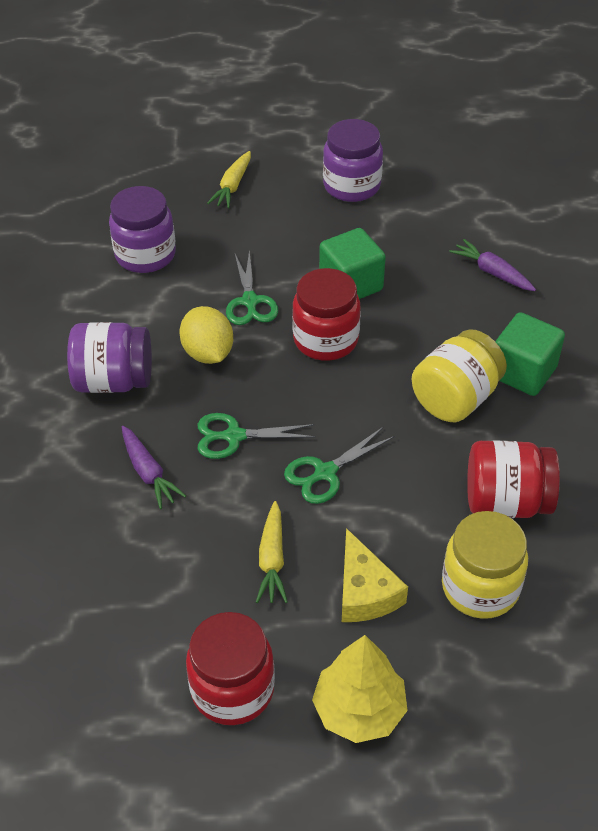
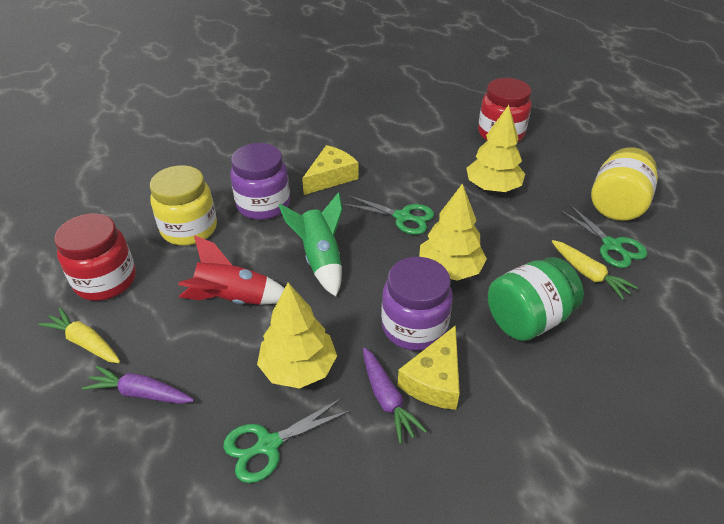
green cube: [319,228,386,299] [495,312,565,396] = 2 -> none = 0
green jar: none = 0 -> [488,257,584,341] = 1
green rocket: none = 0 -> [279,192,343,296] = 1
purple jar: [67,322,152,393] [109,186,176,273] [323,119,383,202] = 3 -> [230,143,290,220] [381,257,453,351] = 2
red jar: [186,612,275,725] [292,268,361,361] [467,440,560,518] = 3 -> [54,213,136,301] [478,78,531,142] = 2
red rocket: none = 0 -> [178,235,285,305] = 1
yellow cheese: [342,528,408,622] = 1 -> [302,145,359,195] [397,325,460,410] = 2
yellow lemon: [180,306,233,364] = 1 -> none = 0
yellow tree: [312,635,408,743] = 1 -> [257,283,337,389] [419,183,487,281] [467,105,525,192] = 3

